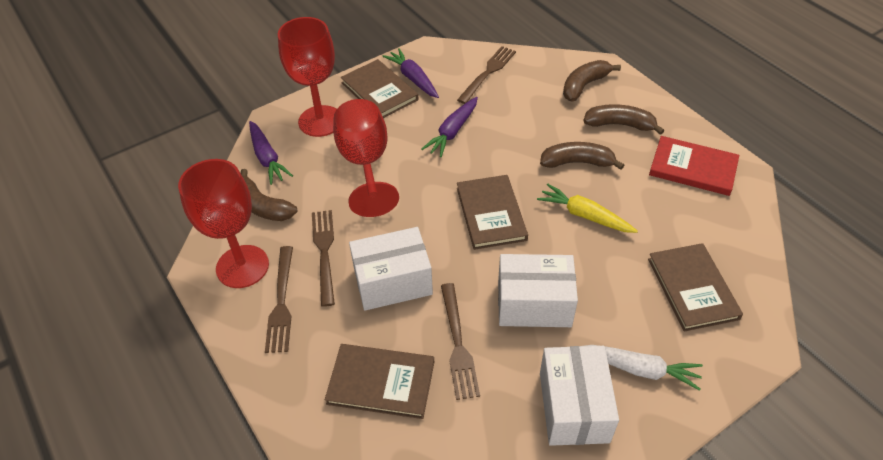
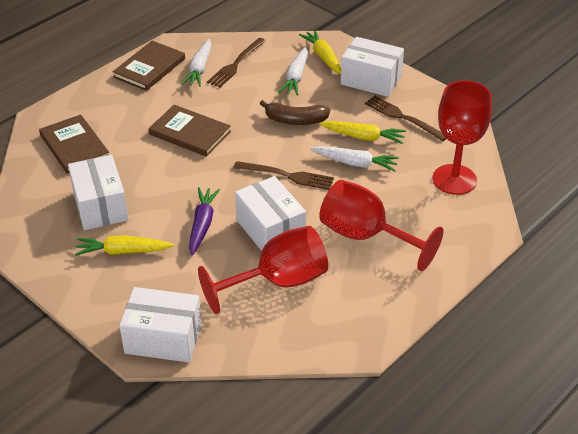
brown banana: [241,169,298,221] [540,142,624,170] [563,60,621,101] [583,104,664,135] = 4 -> [260,100,330,125] = 1
brown book: [325,344,434,419] [341,59,419,118] [457,175,528,250] [648,243,743,332] = 4 -> [39,115,109,174] [113,41,185,91] [149,105,231,157] = 3
brown fork: [265,246,293,353] [312,210,335,307] [441,283,480,400] [457,46,516,104] = 4 -> [207,38,266,88] [233,161,334,190] [365,96,446,141] = 3
purple carrot: [249,121,293,185] [382,48,439,98] [421,97,478,157] = 3 -> [189,187,220,255] = 1
red book: [649,136,739,196] = 1 -> none = 0
white box: [349,227,433,311] [498,254,578,327] [540,346,619,446] = 3 -> [68,155,129,230] [119,287,202,363] [235,176,306,251] [341,37,404,97] = 4
white carrot: [585,345,703,391] = 1 -> [181,39,211,87] [278,47,308,96] [310,146,399,171] = 3
yellow carrot: [537,183,638,233] = 1 -> [75,235,174,256] [299,30,341,74] [319,121,406,144] = 3

